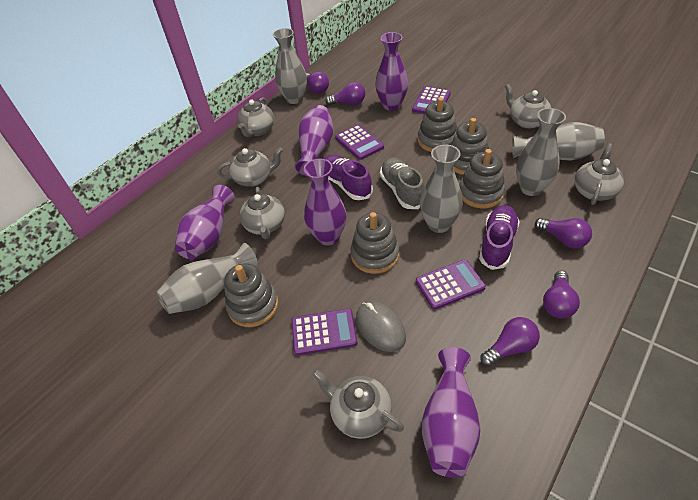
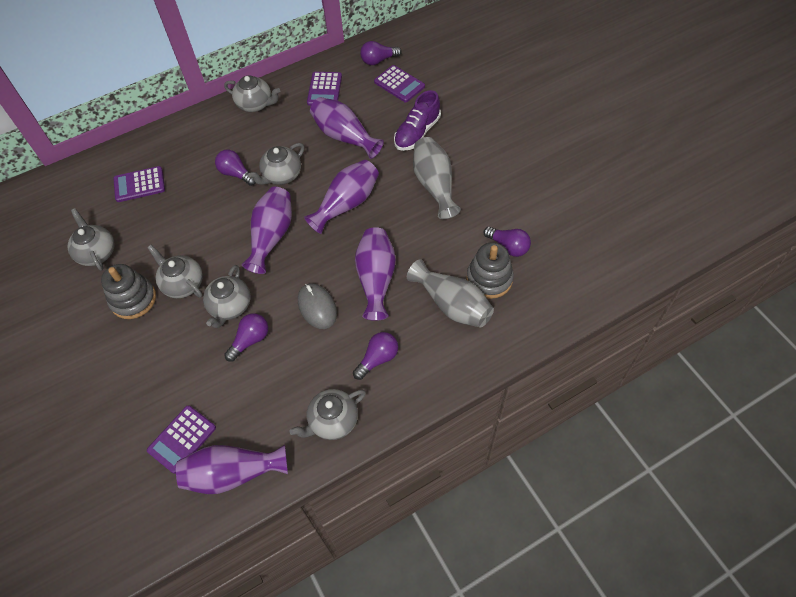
grey shoe: [380,157,424,209] = 1 -> none = 0
grey stacking toy: [224,263,278,327] [350,212,399,274] [418,97,457,152] [450,118,489,175] [460,149,505,208] = 5 -> [101,264,156,319] [466,242,514,299] = 2
grey vase: [156,243,258,314] [273,28,307,104] [420,144,463,233] [512,122,605,160] [516,108,566,196] = 5 -> [407,259,494,327] [413,137,461,219] = 2
purple shoe: [324,155,373,200] [479,205,520,270] = 2 -> [394,90,441,151] = 1

